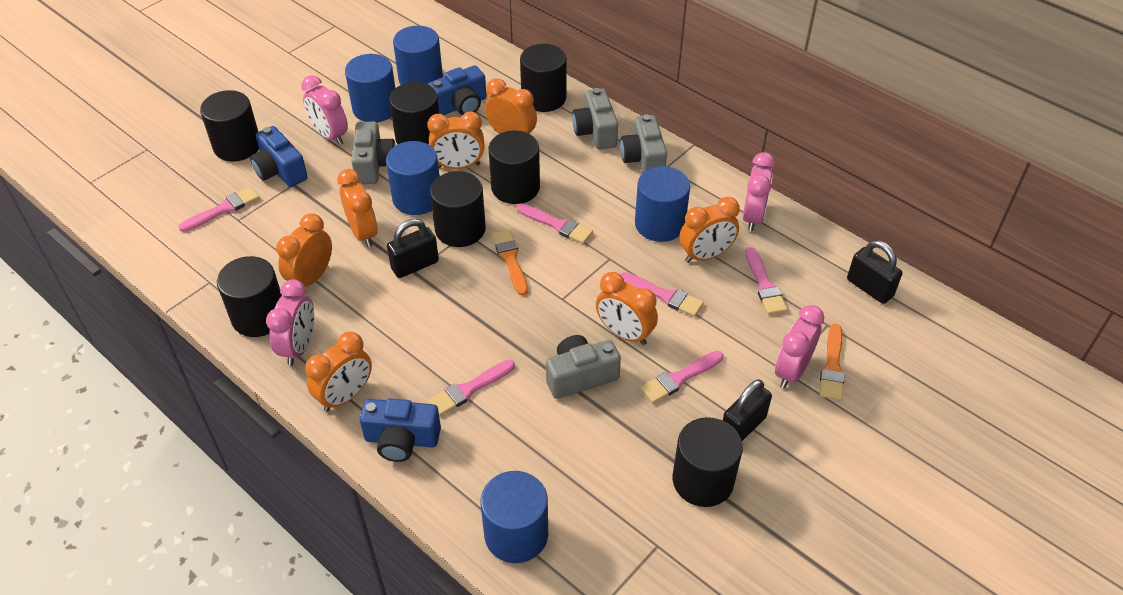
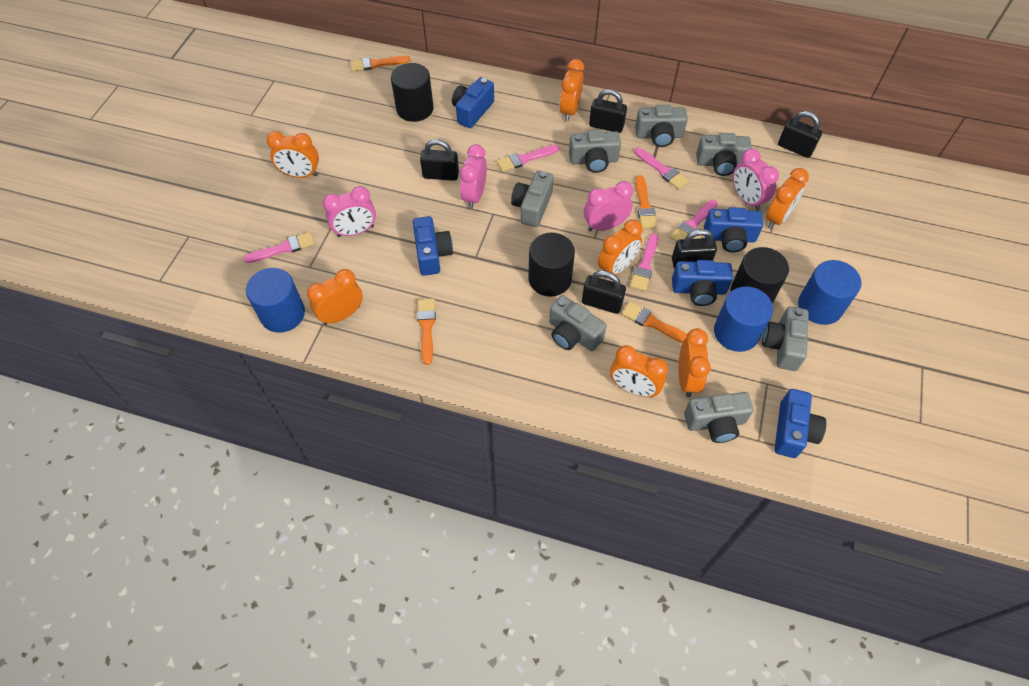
black cylinder: [200,90,259,162] [217,256,282,337] [389,82,440,145] [430,171,486,247] [489,131,540,204] [520,44,567,112] [672,417,743,507] = 7 -> [391,63,434,122] [528,233,575,297] [731,247,789,304] = 3
black padlock: [387,219,439,278] [723,379,772,441] [847,240,902,304] = 3 -> [420,139,459,181] [582,270,626,314] [589,89,627,133] [672,229,717,268] [778,111,822,158] = 5
blue camera: [250,126,308,187] [360,398,441,462] [428,65,486,115] = 3 -> [413,216,453,276] [452,77,494,128] [672,260,733,306] [704,207,763,252] [775,389,826,458] = 5
blue cylinder: [345,54,395,122] [386,141,440,215] [393,26,443,85] [481,471,548,563] [635,166,690,242] = 5 -> [246,268,305,333] [714,286,773,352] [798,260,861,325] = 3
grey camera: [351,122,396,184] [546,335,621,399] [572,88,618,150] [620,115,667,173] = 4 -> [511,171,553,228] [549,295,606,351] [569,130,621,173] [635,105,688,147] [684,392,753,443] [696,133,752,176] [762,306,809,371] = 7
orange brush: [492,229,528,296] [820,324,845,400] = 2 -> [350,56,411,71] [417,298,436,365] [622,302,687,343] [635,175,657,229] = 4
pink brush: [179,186,260,232] [428,360,515,416] [517,203,593,244] [620,272,704,317] [640,351,723,403] [745,247,788,315] = 6 -> [243,232,315,263] [497,145,559,172] [630,234,658,291] [634,148,689,189] [670,200,718,242] = 5

